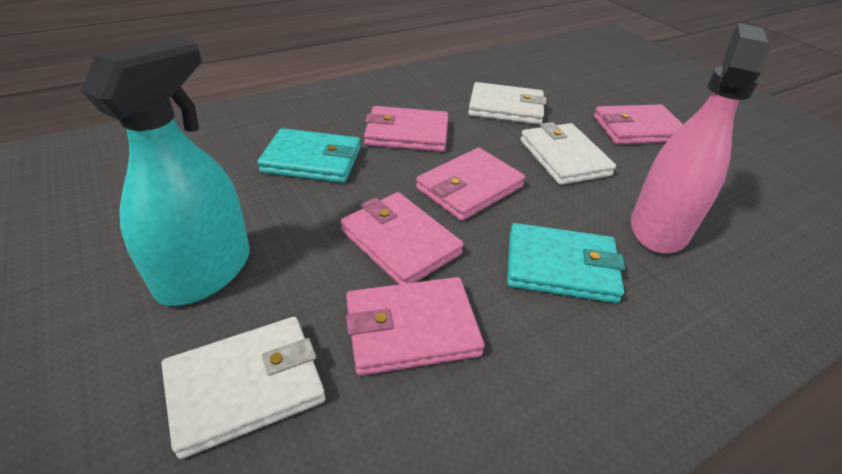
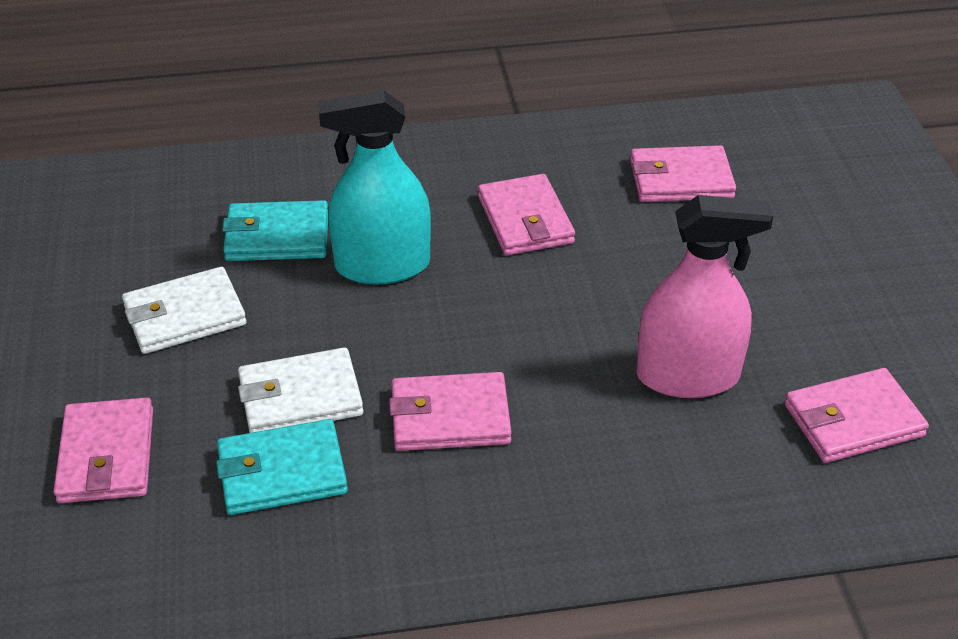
white wallet: [162,317,325,459] [468,82,547,125] [520,122,616,185] = 3 -> [122,267,246,354] [238,347,363,433] = 2

